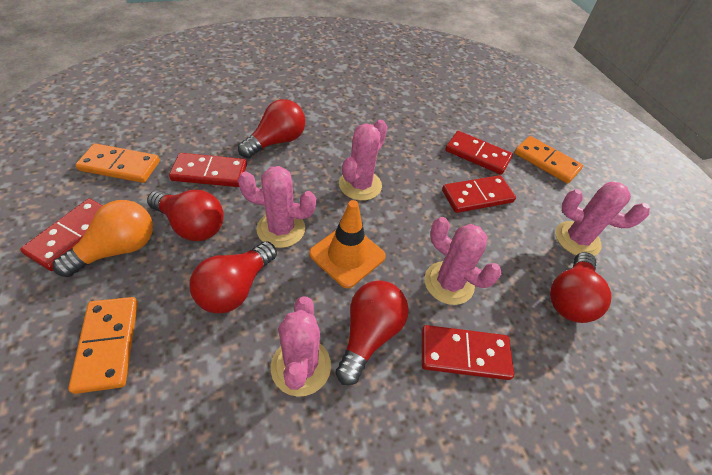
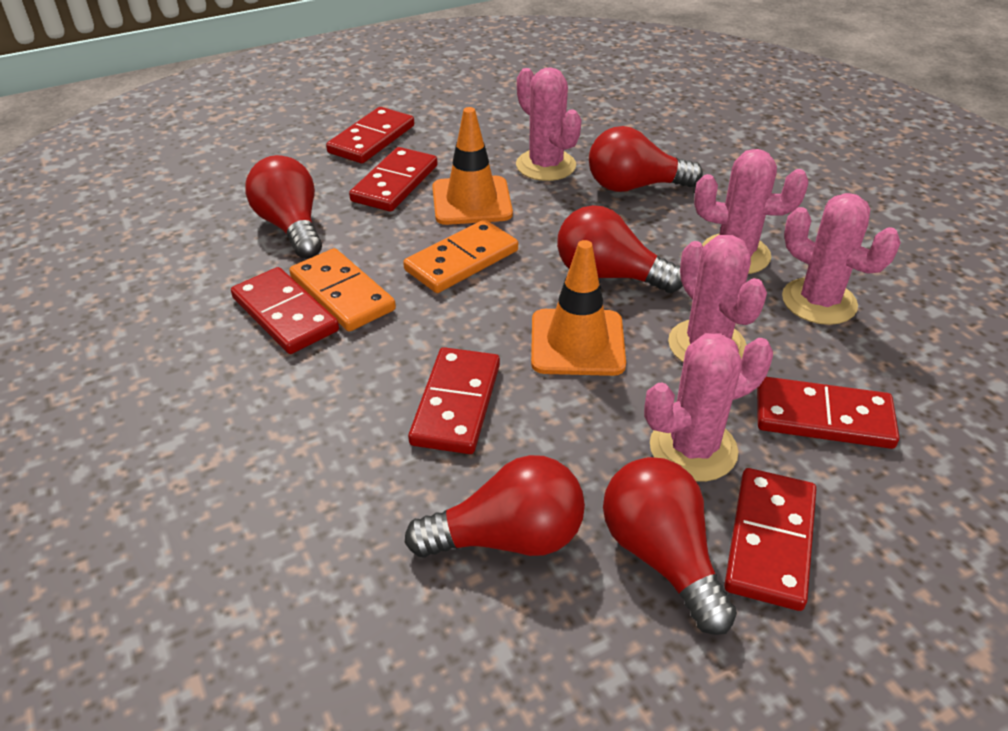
orange domino: [68,297,138,394] [76,143,160,183] [514,136,583,184] = 3 -> [289,248,396,332] [403,220,518,293] = 2
orange light bulb: [53,200,153,277] = 1 -> none = 0
orange traffic cone: [309,200,386,288] = 1 -> [432,107,513,225] [531,240,626,376] = 2
red domino: [20,199,103,271] [169,153,247,187] [422,325,514,380] [442,175,516,213] [445,131,513,175] = 5 -> [231,267,339,354] [326,107,414,163] [349,147,438,212] [408,347,500,454] [724,468,816,611] [757,377,899,449] = 6

